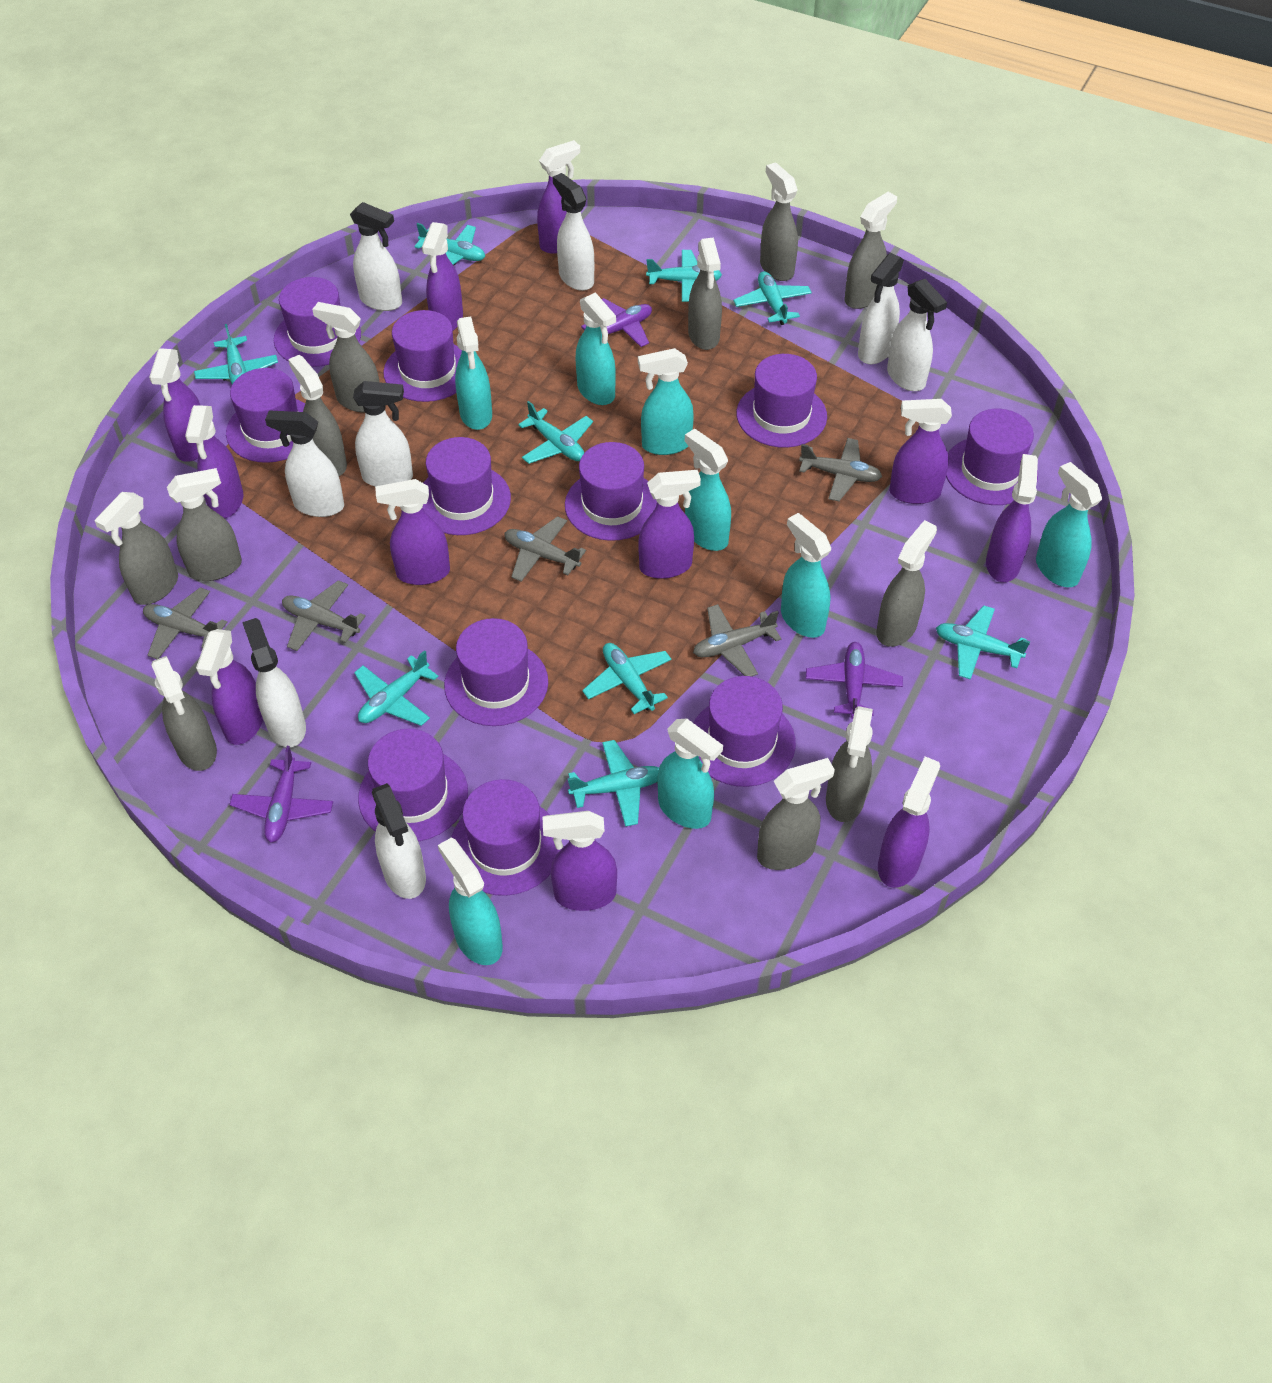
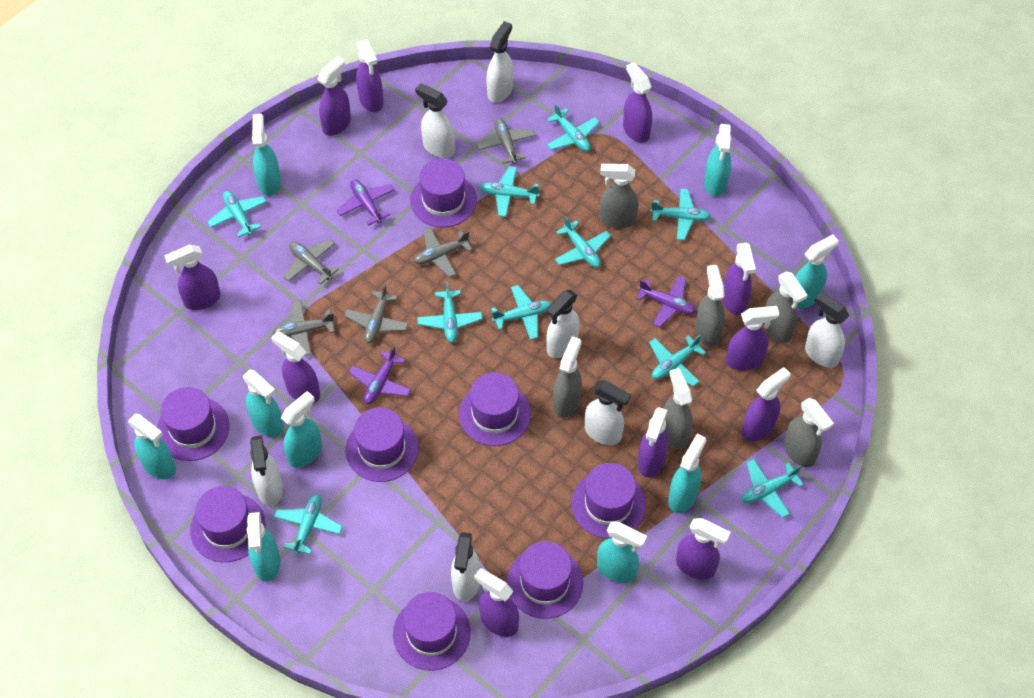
grey spray bottle: [94,492,178,605] [151,656,217,771] [167,468,242,581] [288,355,347,476] [312,302,379,413] [688,238,722,350] [757,758,835,870] [760,162,798,281] [826,706,873,822] [844,192,897,309] [876,520,937,647] = 11 -> [553,336,582,418] [600,164,639,229] [664,368,693,449] [695,265,725,347] [763,271,808,343] [784,398,834,467] = 6
purple hat: [226,368,305,463] [274,277,361,367] [358,729,468,841] [383,310,462,402] [423,437,511,535] [444,618,548,726] [451,779,562,896] [565,442,657,541] [693,676,796,787] [736,354,827,448] [946,409,1038,505] = 11 -> [157,387,229,461] [190,486,266,562] [346,407,419,482] [393,592,471,670] [410,159,477,227] [459,372,531,446] [507,541,583,619] [571,463,646,539] = 8
turquoise plane: [194,324,278,384] [354,650,438,726] [414,223,485,265] [518,401,593,464] [568,740,659,827] [582,643,672,714] [646,250,722,302] [733,271,812,325] [936,605,1030,680] = 9 -> [207,191,267,238] [274,494,343,554] [417,282,482,343] [481,166,539,217] [491,285,551,340] [547,104,600,152] [555,216,611,268] [649,335,706,387] [650,189,711,240] [742,459,804,518] = 10
turquoise spray bottle: [438,838,503,965] [455,316,492,430] [576,292,616,405] [638,348,694,455] [658,719,723,829] [685,429,731,551] [781,513,831,638] [1036,462,1102,587] = 8 -> [128,414,176,479] [243,370,284,437] [247,512,280,582] [252,114,281,196] [281,391,322,468] [597,522,647,583] [668,434,706,513] [704,124,731,197] [795,234,839,308] = 9
white spray bottle: [242,618,306,747] [265,410,344,517] [350,202,402,311] [353,381,413,486] [372,783,426,899] [553,173,594,291] [858,253,904,364] [887,279,947,391] = 8 -> [250,435,283,506] [415,83,455,158] [451,532,480,601] [486,21,513,103] [546,290,580,358] [585,380,631,445] [805,292,849,368] = 7

